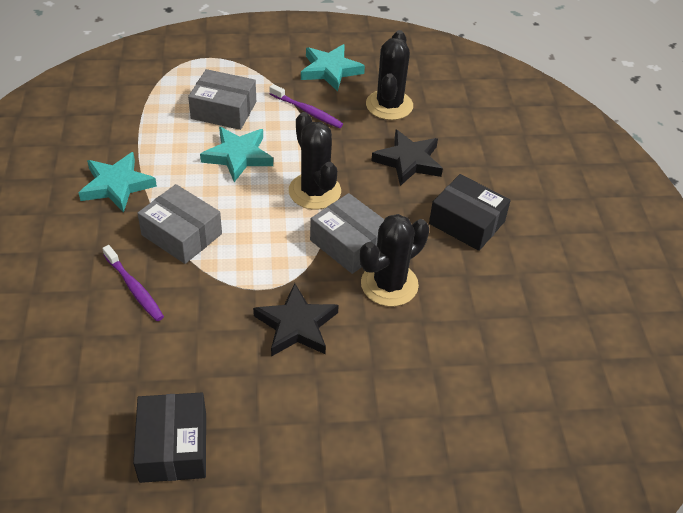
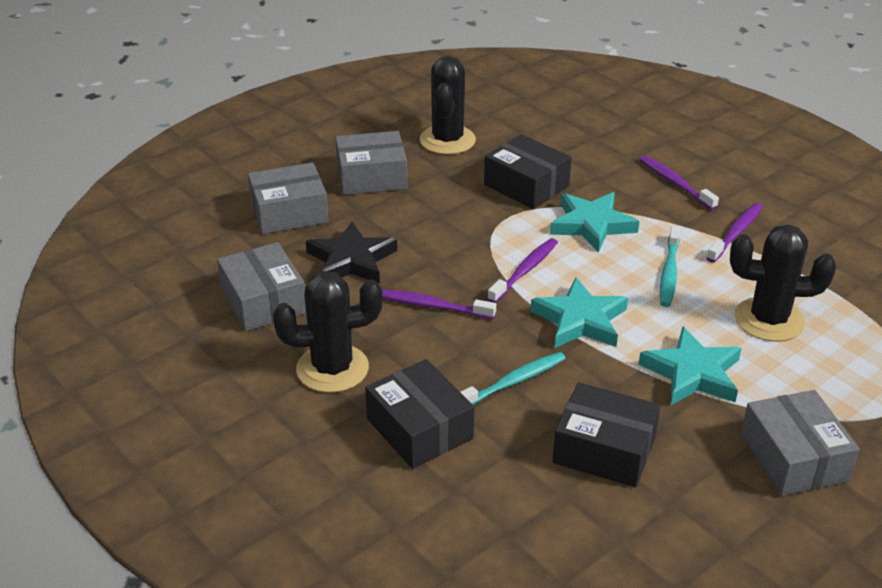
black box: [133,393,206,483] [429,174,511,251] = 2 -> [365,359,474,469] [484,134,572,209] [552,382,660,487] = 3
black star: [253,283,339,357] [371,130,443,186] = 2 -> [306,222,397,284] = 1
grey box: [137,184,222,264] [188,69,256,130] [310,193,384,274] = 3 -> [217,242,306,331] [248,162,329,234] [335,131,408,195] [741,390,860,496] = 4
purple toothbrush: [102,245,164,321] [269,84,343,128] = 2 -> [382,289,496,319] [487,238,558,303] [639,155,719,210] [707,203,763,263] = 4
turquoise toothbrush: none = 0 -> [461,352,566,405] [660,226,680,307] = 2

